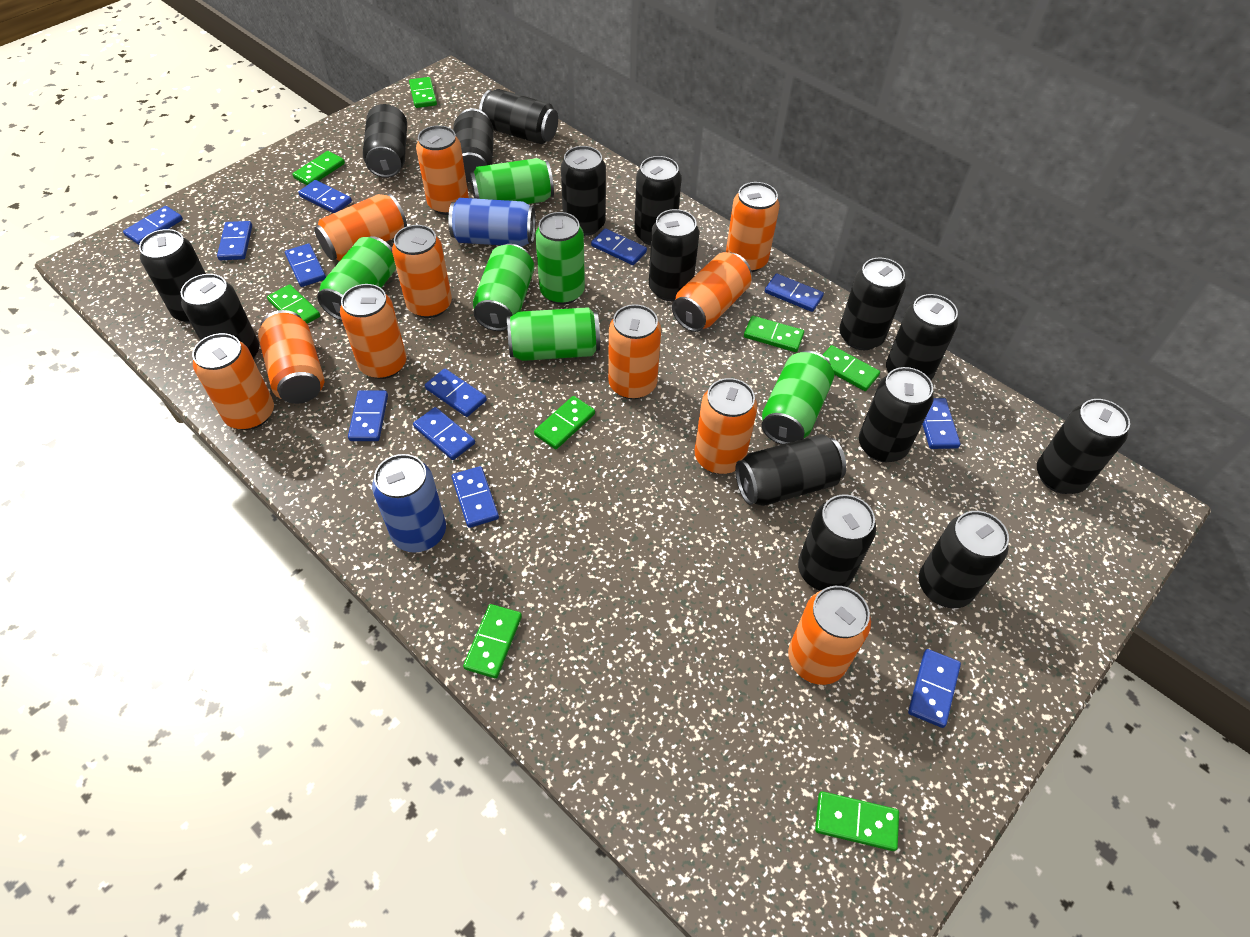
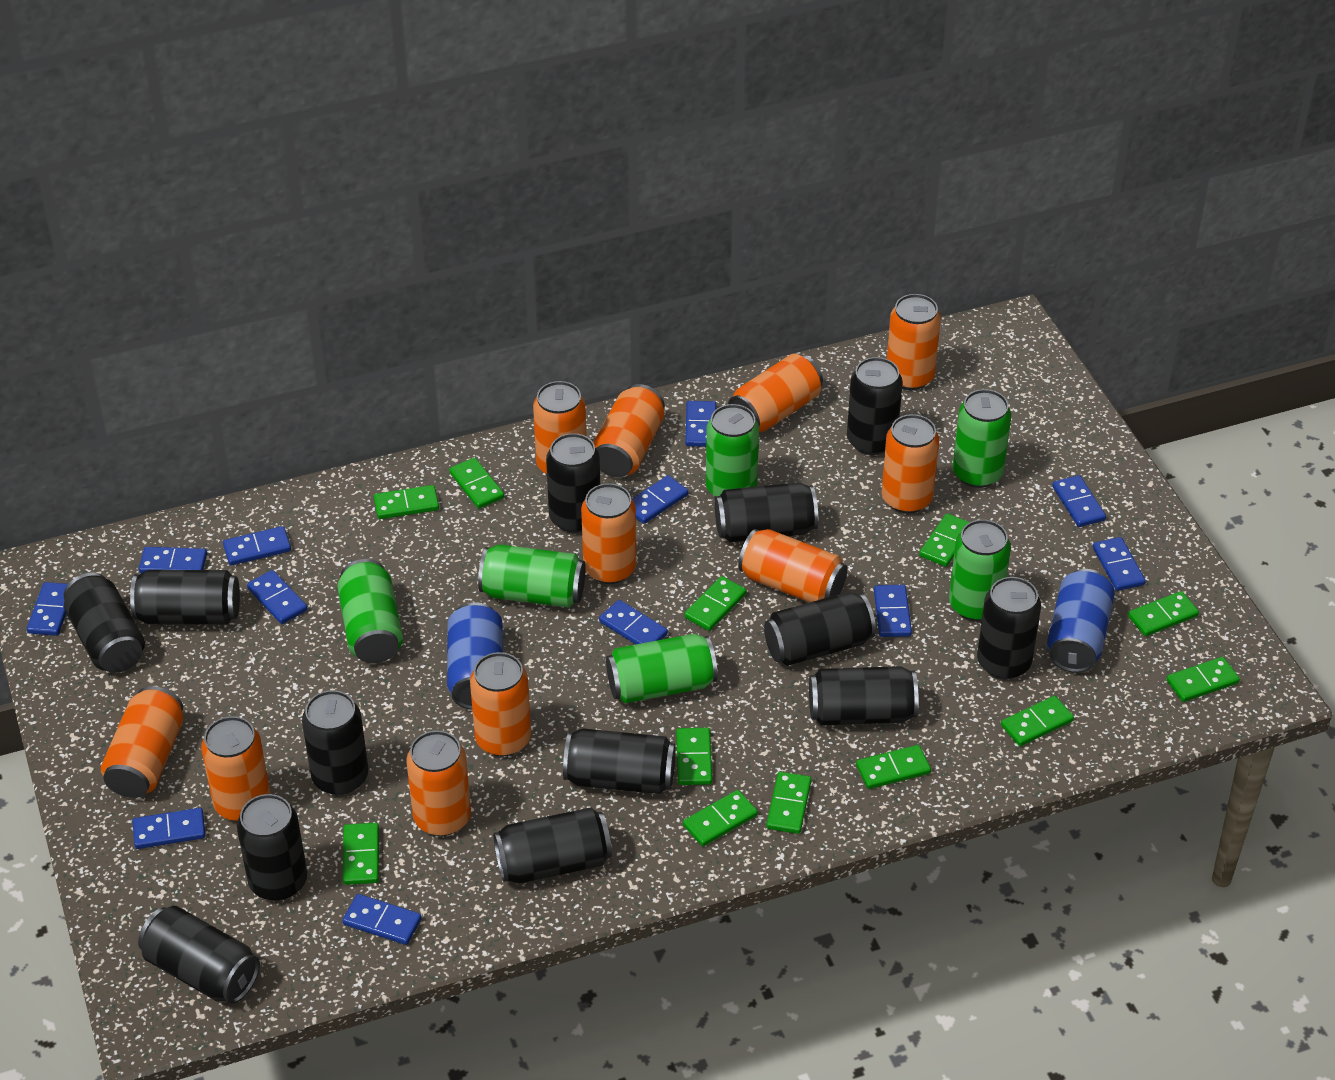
black can: [139,229,206,323] [181,274,259,359] [363,104,407,178] [453,109,494,182] [479,89,558,144] [561,146,606,236] [634,156,681,245] [649,209,699,301] [735,434,846,506] [798,494,876,591] [839,257,906,350] [859,367,934,462] [886,294,958,380] [919,511,1009,608] [1037,399,1130,494] = 15 -> [64,573,145,673] [130,570,240,625] [138,906,260,1004] [237,794,307,901] [302,690,368,795] [493,807,612,884] [546,433,600,533] [563,728,676,794] [715,482,818,542] [764,592,876,666] [809,666,919,725] [847,357,903,455] [977,577,1041,679] = 13
green domino: [267,284,320,324] [292,151,345,185] [409,77,437,108] [463,604,522,679] [534,396,595,449] [744,316,804,352] [815,791,899,851] [823,345,880,391] = 8 -> [343,823,379,885] [374,485,439,519] [449,458,504,509] [676,728,712,785] [683,790,758,846] [684,576,747,631] [766,772,811,834] [856,745,931,789] [919,513,970,567] [1001,696,1074,746] [1128,591,1199,636] [1166,657,1240,702] = 12

